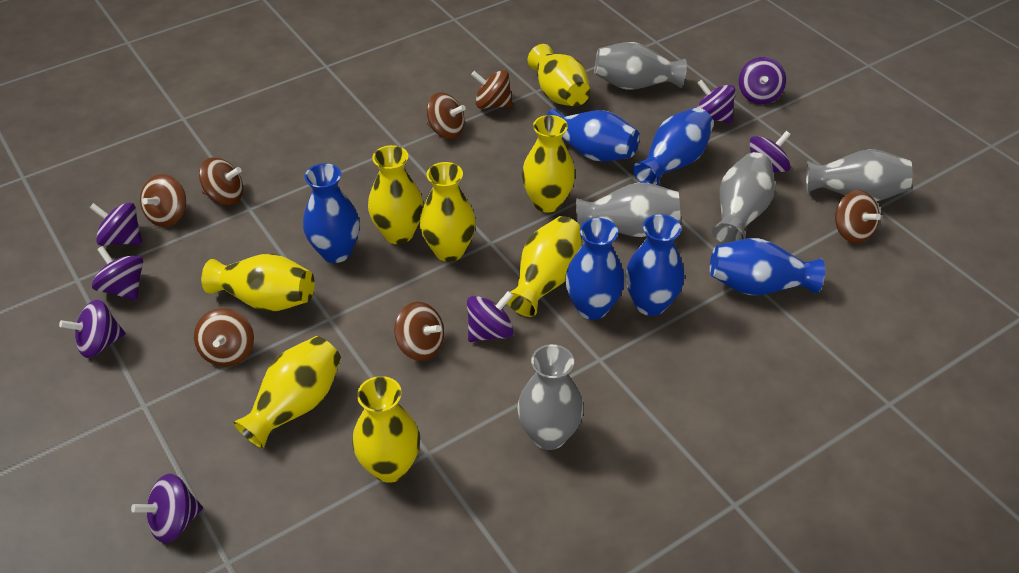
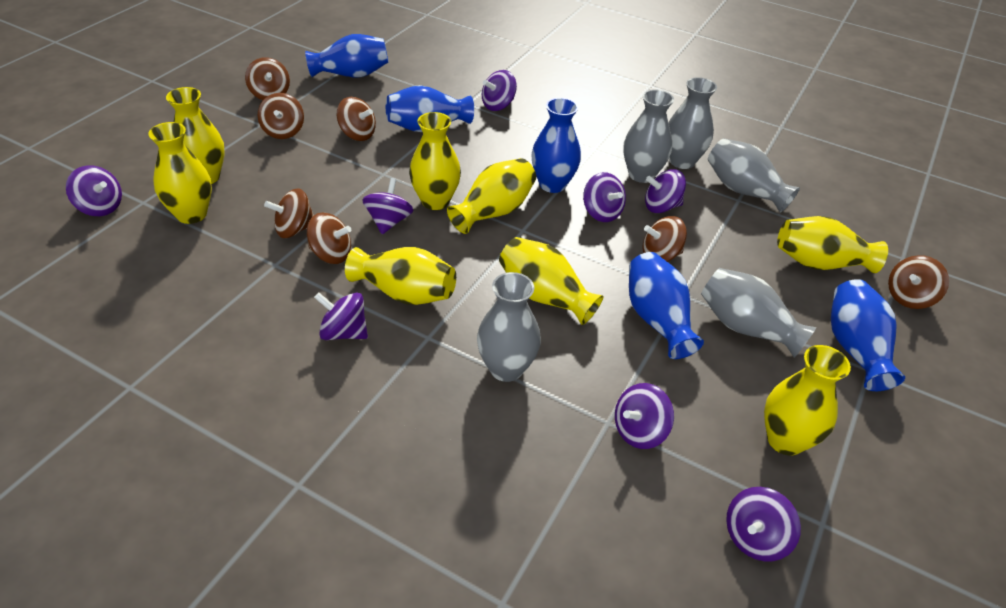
blue vase: [303,163,360,263] [547,108,639,162] [565,218,624,320] [625,214,684,316] [633,107,714,185] [710,238,825,295] = 6 -> [305,34,388,77] [386,85,474,132] [531,98,581,193] [629,252,704,359] [831,279,905,391] = 5

